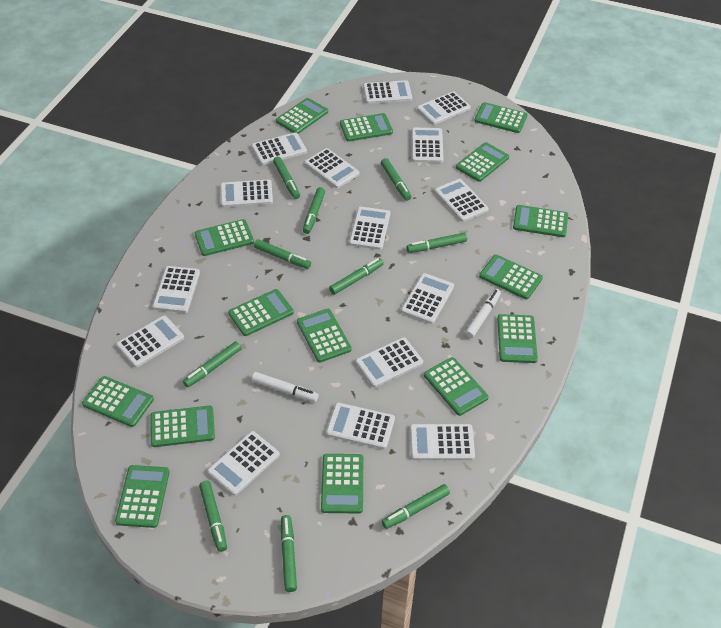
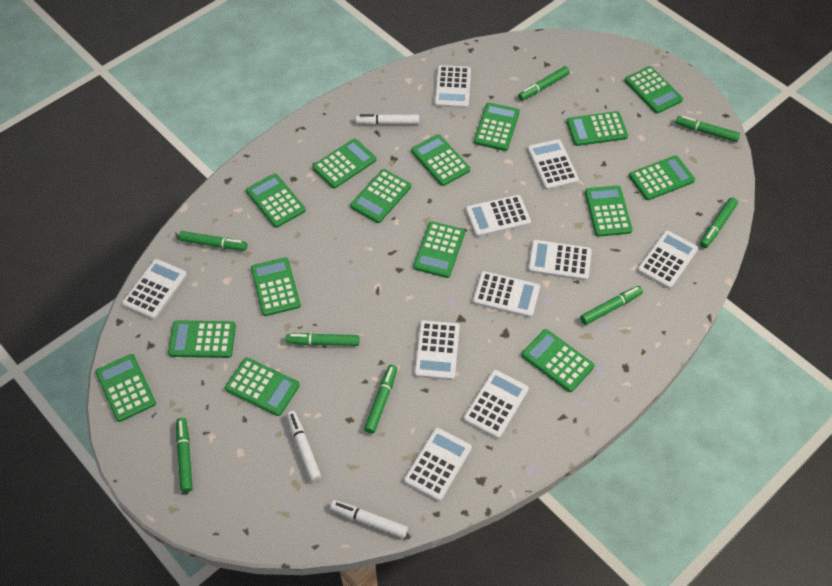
green marker: [183,341,241,388] [199,481,227,552] [254,239,311,269] [273,157,300,199] [281,515,297,592] [303,187,325,234] [329,258,384,295] [381,158,411,201] [382,484,450,529] [407,233,467,253] = 10 -> [176,418,193,492] [179,231,247,251] [286,333,359,346] [364,365,397,434] [518,66,570,101] [580,286,643,325] [675,116,740,142] [700,197,738,248] = 8
white calculator: [116,315,184,368] [152,266,200,313] [207,431,280,496] [220,180,273,207] [251,132,307,165] [305,148,359,188] [326,403,395,449] [349,207,390,250] [356,337,423,387] [363,80,412,104] [401,273,454,324] [410,424,475,460] [412,128,444,163] [417,91,471,125] [435,179,489,222] = 15 -> [122,259,187,319] [404,428,472,501] [414,320,460,380] [434,65,471,108] [463,370,529,439] [466,195,531,237] [473,271,540,317] [527,139,579,190] [528,240,592,281] [637,230,698,289] = 10
white marker: [252,372,319,402] [465,289,501,338] = 2 -> [286,411,321,482] [330,500,408,538] [356,114,419,125] = 3

